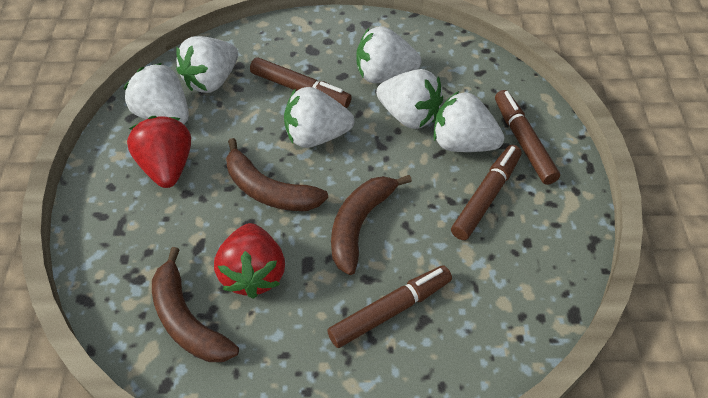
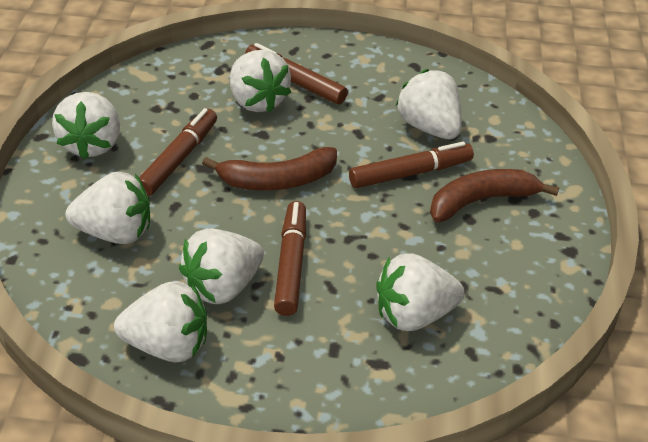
brown banana: [152,247,239,362] [226,138,328,211] [331,175,412,275] = 3 -> [202,147,337,190] [430,169,559,223] = 2
red strawberry: [127,116,191,188] [214,223,285,299] = 2 -> none = 0
white strawberry: [124,63,189,124] [176,36,238,93] [284,87,354,148] [356,26,421,83] [376,69,443,129] [434,91,504,152] = 6 -> [52,92,120,159] [66,172,150,244] [114,281,207,362] [179,228,264,304] [230,50,291,112] [376,253,465,331] [396,69,462,139] = 7

